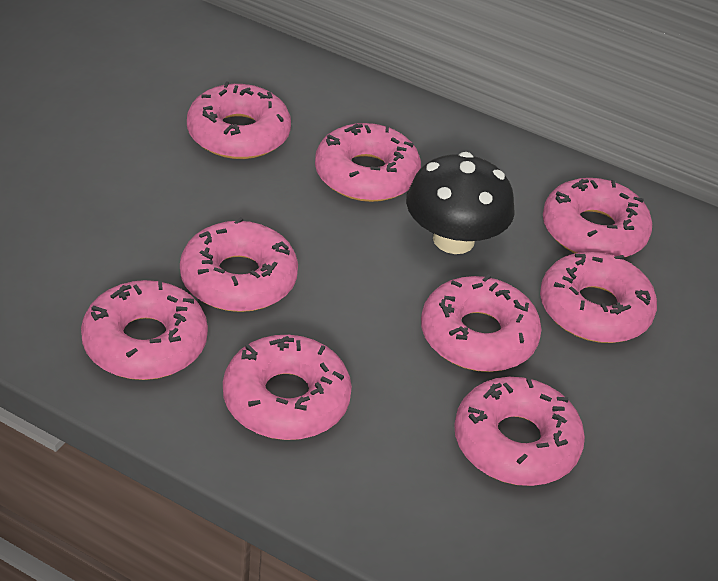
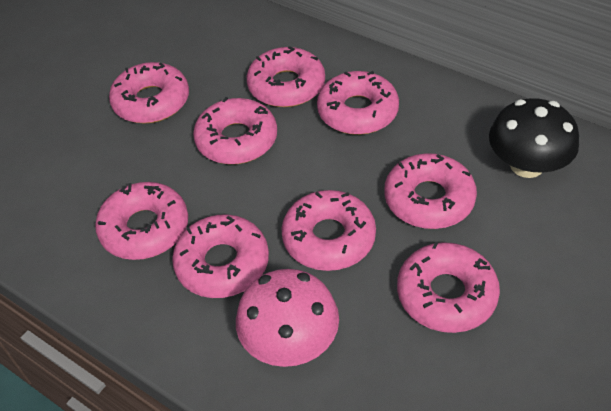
pink mushroom: none = 0 -> [236,269,339,367] = 1

